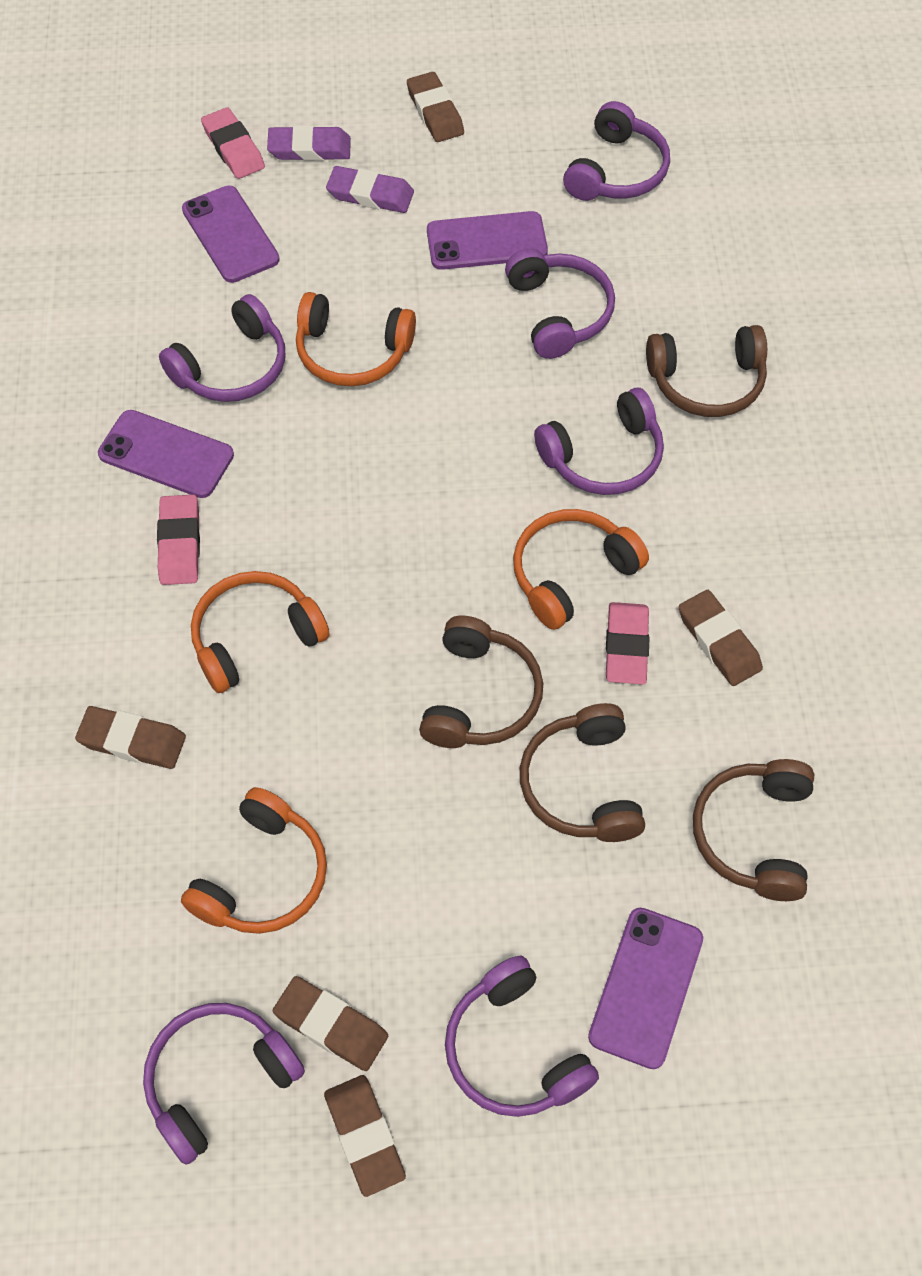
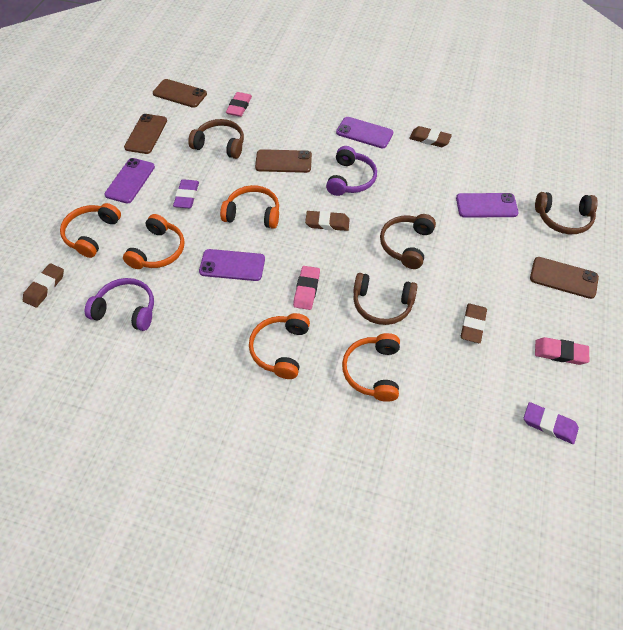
brown eraser: [75,706,186,769] [273,976,388,1071] [324,1075,406,1197] [407,72,464,142] [679,590,763,686] = 5 -> [23,263,64,308] [305,211,350,231] [409,126,452,147] [461,303,487,343] = 4
brown phone: none = 0 -> [124,114,167,154] [153,79,207,108] [255,149,312,173] [530,257,599,299] = 4
orange headphones: [181,787,327,934] [191,571,329,693] [296,292,416,386] [513,509,649,630] = 4 -> [60,203,121,258] [123,214,184,269] [220,185,279,229] [249,313,310,379] [342,333,400,402] = 5
purple headphones: [143,1003,305,1165] [159,294,285,402] [445,955,599,1117] [505,248,615,359] [534,388,664,495] [563,101,670,201] = 6 -> [85,278,154,331] [326,146,377,196] = 2

